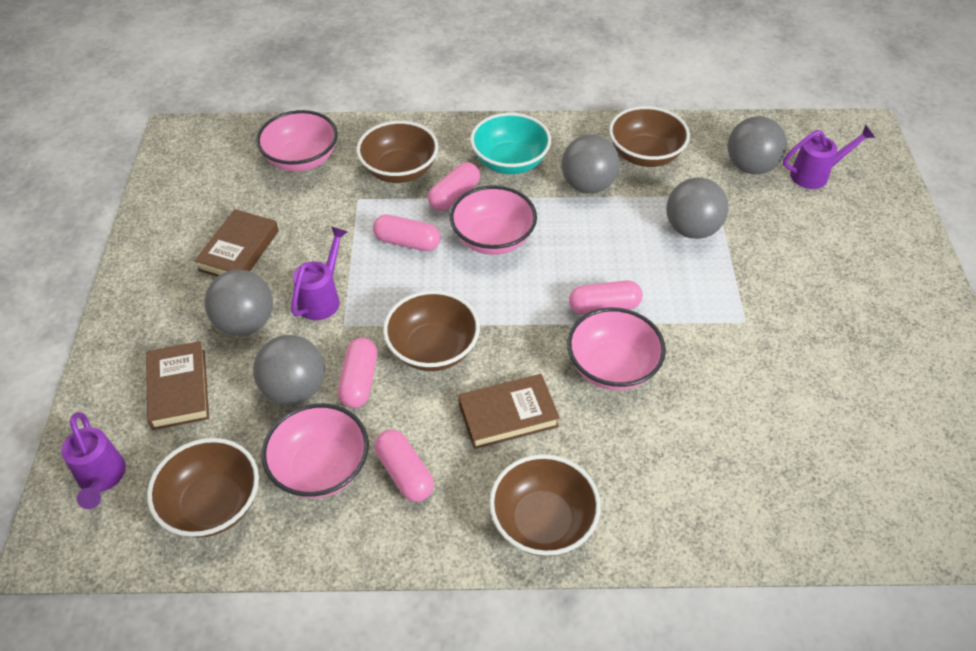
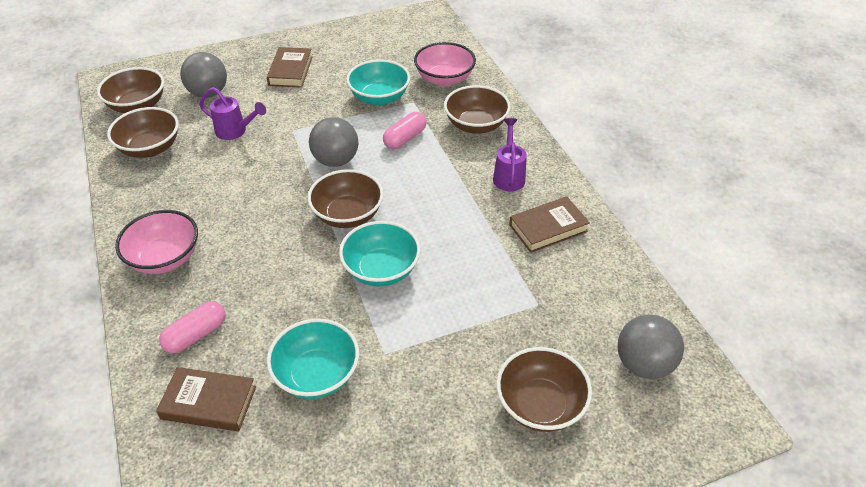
grey ball: [205,270,273,336] [253,335,325,405] [561,134,620,194] [666,177,729,239] [727,116,787,174] = 5 -> [180,52,227,98] [309,117,358,167] [618,315,684,379] = 3
pink bowl: [256,110,338,172] [261,403,369,498] [450,186,537,255] [567,308,666,390] = 4 -> [115,210,198,274] [414,42,476,86] = 2
pink capsule: [338,338,377,408] [373,214,441,251] [375,430,434,502] [428,162,480,211] [569,280,643,315] = 5 -> [159,302,226,353] [383,112,426,149] = 2
purple watering can: [61,412,126,509] [291,226,348,320] [783,125,875,189] = 3 -> [199,87,266,140] [493,118,527,191] = 2
turquoise bowl: [470,113,551,174] = 1 -> [267,319,359,399] [339,221,421,287] [346,60,410,105] = 3

